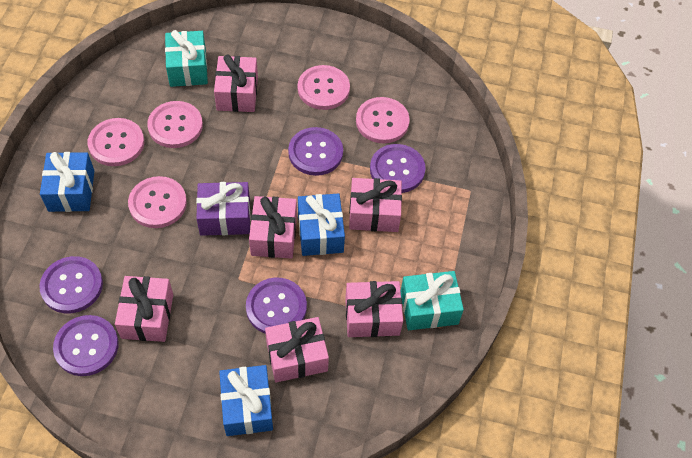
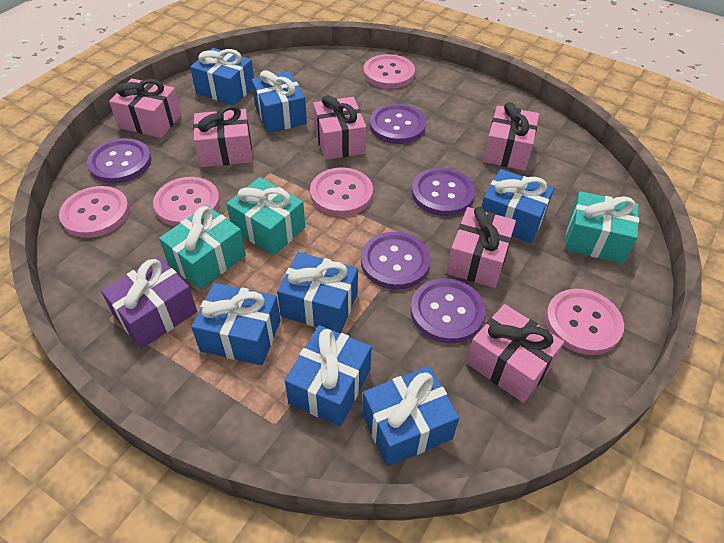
blue gift: [40,152,94,212] [219,365,273,436] [298,193,345,256] = 3 -> [190,48,254,106] [191,283,280,365] [252,70,307,133] [277,252,358,333] [285,325,372,426] [362,366,459,467] [482,169,554,243] = 7
turquoise gift: [165,30,208,87] [401,271,464,330] = 2 -> [159,205,246,290] [226,177,305,255] [565,191,639,263] = 3

